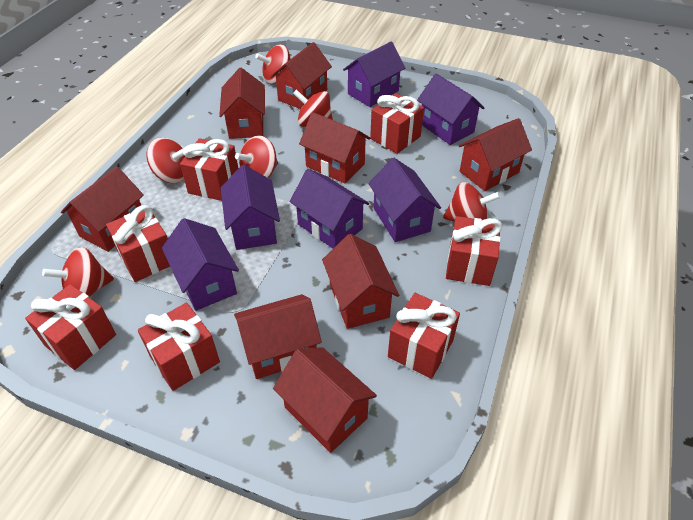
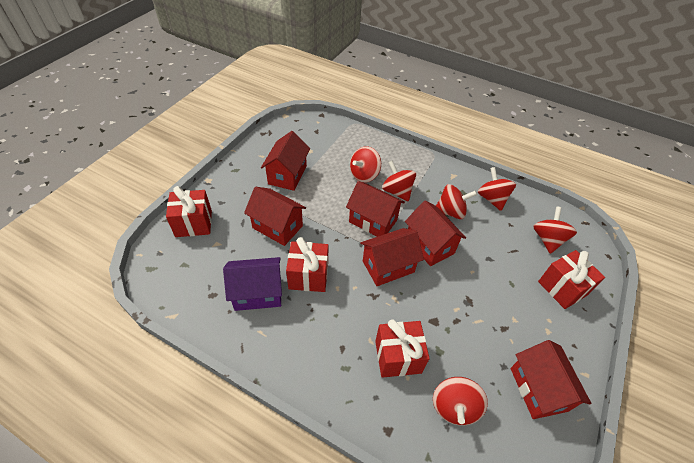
purple house: [162,218,239,311] [221,165,280,250] [290,169,369,249] [343,42,405,107] [368,158,441,242] [417,73,484,145] = 6 -> [223,257,282,311] = 1
red gift: [25,284,116,370] [106,205,170,282] [138,303,220,391] [180,138,238,201] [370,93,424,154] [388,293,460,379] [446,216,502,286] = 7 -> [166,186,212,237] [286,237,328,292] [375,319,430,378] [538,250,605,309] = 4
red house: [61,166,144,252] [219,68,265,139] [234,294,322,379] [271,42,332,109] [273,347,377,453] [299,112,371,184] [322,234,399,329] [458,118,532,191] = 8 -> [244,187,306,246] [261,131,310,191] [346,181,405,237] [360,228,424,286] [405,200,466,266] [510,340,591,419] = 6

